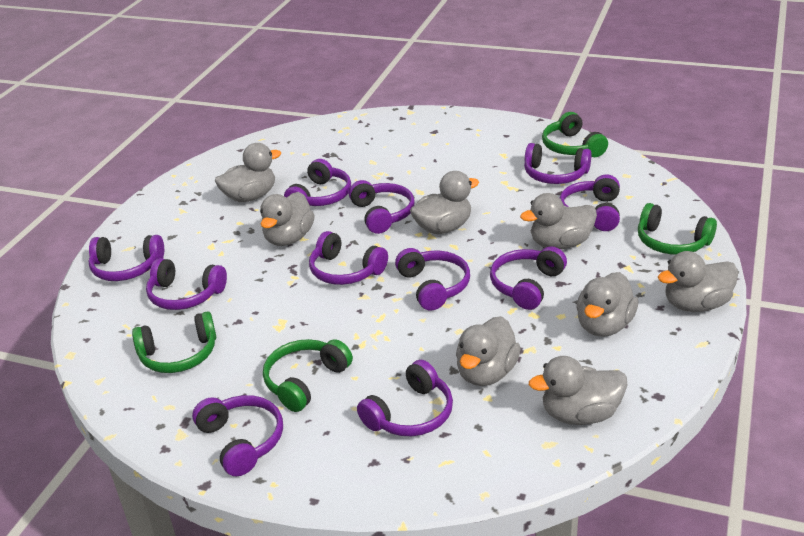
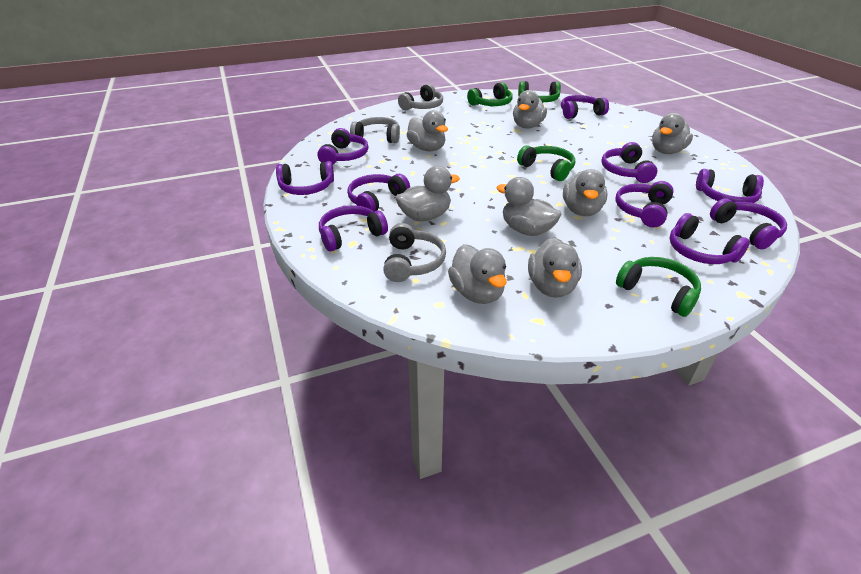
grey headphones: none = 0 -> [350,117,400,143] [383,223,446,282] [398,84,443,110] = 3
purple headphones: [88,235,164,281] [146,258,227,310] [192,395,283,476] [284,159,351,206] [309,231,388,285] [349,180,415,234] [357,360,453,436] [395,248,470,311] [490,246,567,310] [524,143,591,184] [560,174,620,231] = 11 -> [276,161,334,195] [317,128,369,164] [319,205,388,251] [347,174,410,212] [561,95,609,119] [601,142,657,183] [615,181,674,227] [669,213,750,264] [696,169,764,203] [710,198,787,249] = 10

